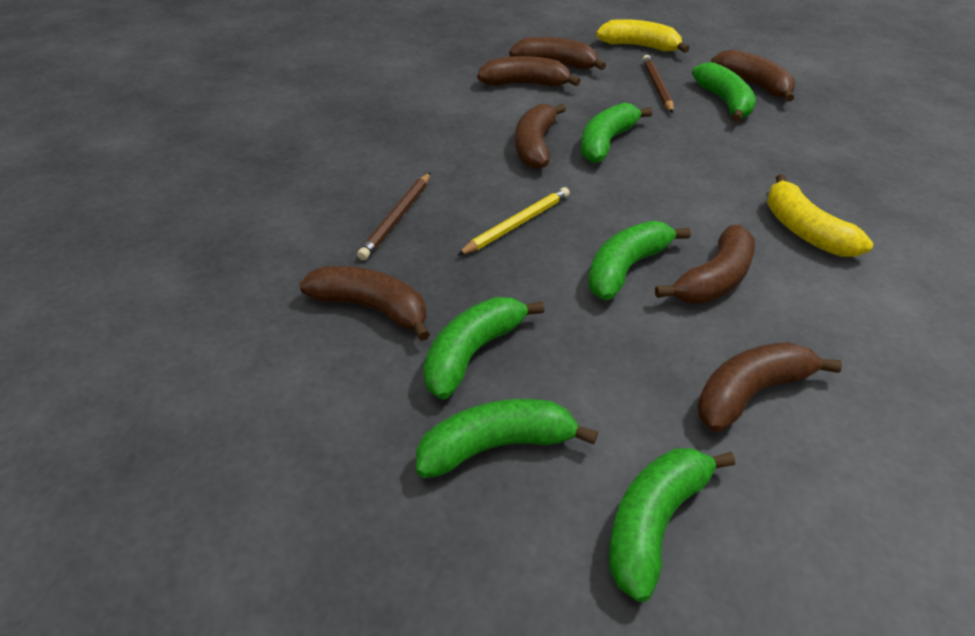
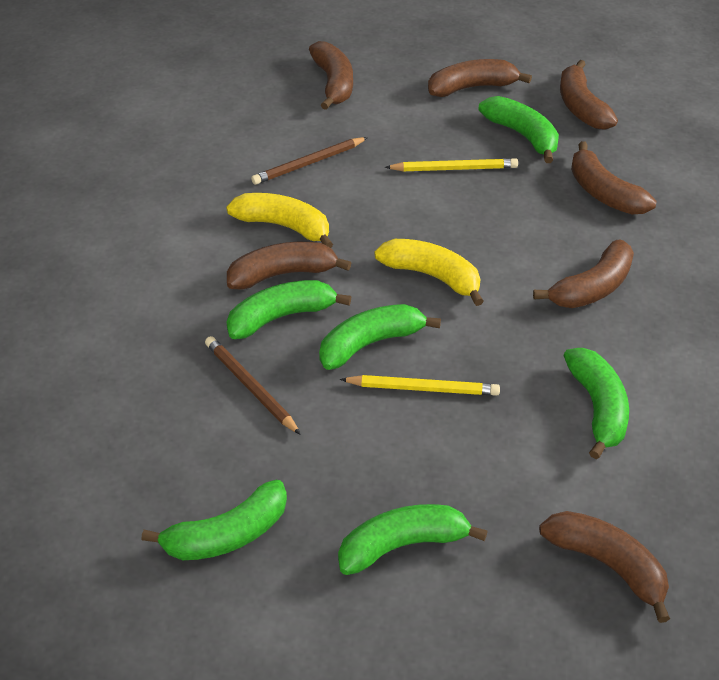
yellow pencil: [458,187,570,255] = 1 -> [340,375,500,396] [385,158,518,171] = 2

